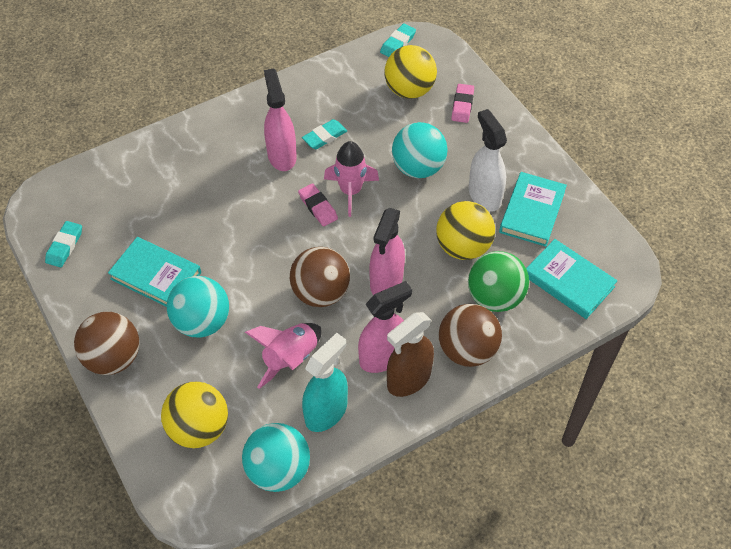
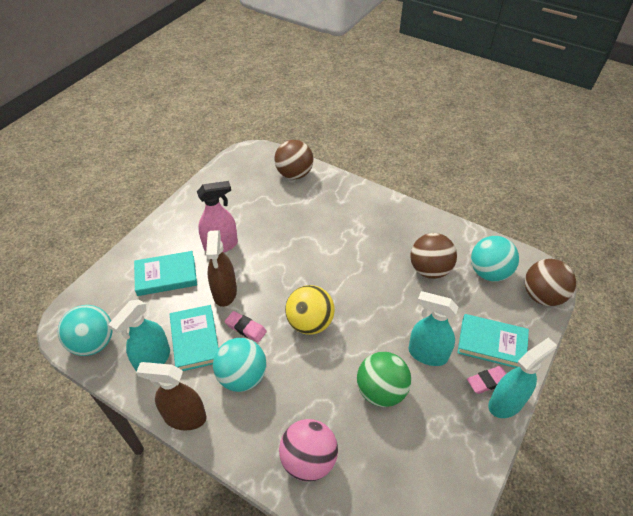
brown spray bottle: [387,312,434,397] = 1 -> [136,362,207,431] [206,230,237,307] = 2
pink ball: none = 0 -> [279,419,338,482] = 1
pink rocket: [245,323,322,389] [324,141,379,217] = 2 -> none = 0
pink spray bottle: [264,69,297,171] [358,281,412,373] [369,208,405,295] = 3 -> [197,181,238,253] = 1
turquoise eraser: [45,221,82,268] [302,119,347,149] [380,23,416,57] = 3 -> none = 0
turquoise spray bottle: [302,333,348,432] = 1 -> [109,300,170,372] [408,291,458,366] [488,337,557,418] = 3
white spray bottle: [469,109,507,212] = 1 -> none = 0
yellow ball: [161,382,228,448] [384,45,437,99] [436,201,495,260] = 3 -> [285,285,335,335] = 1

